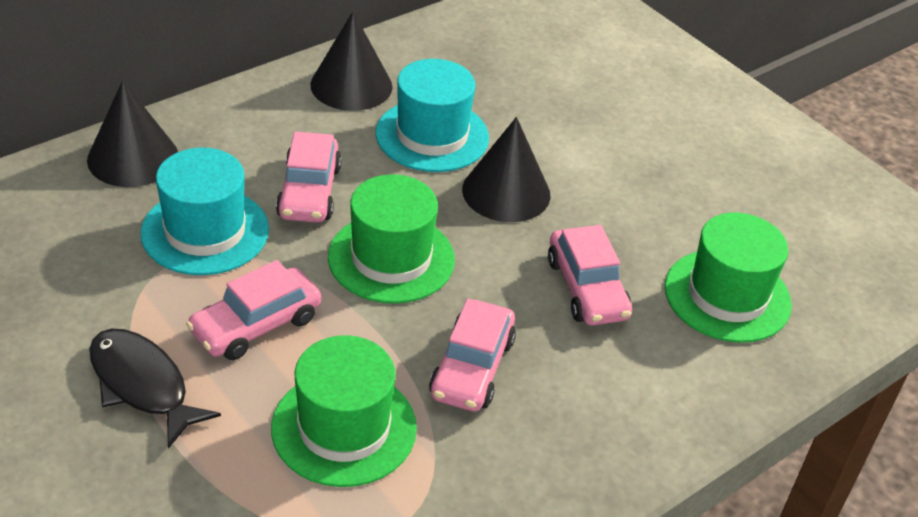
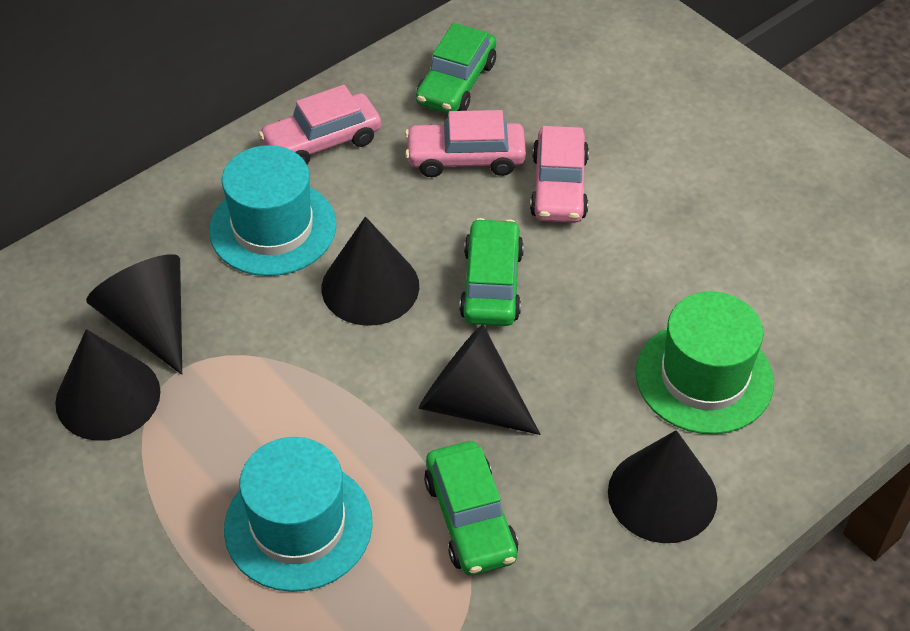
black cone: [87,80,178,187] [310,12,392,111] [462,117,551,222] = 3 -> [55,329,161,441] [86,254,182,375] [322,217,419,326] [418,324,540,435] [608,430,717,543] = 5
black fish: [89,329,221,449] = 1 -> none = 0
green car: none = 0 -> [416,23,496,114] [424,441,518,575] [459,218,524,326] = 3
green hat: [271,335,417,487] [328,174,455,304] [665,213,792,343] = 3 -> [636,292,774,434] = 1
pink car: [186,260,321,360] [276,132,342,223] [429,299,516,412] [548,225,632,326] = 4 -> [259,85,381,164] [405,110,526,177] [530,126,589,223] = 3

